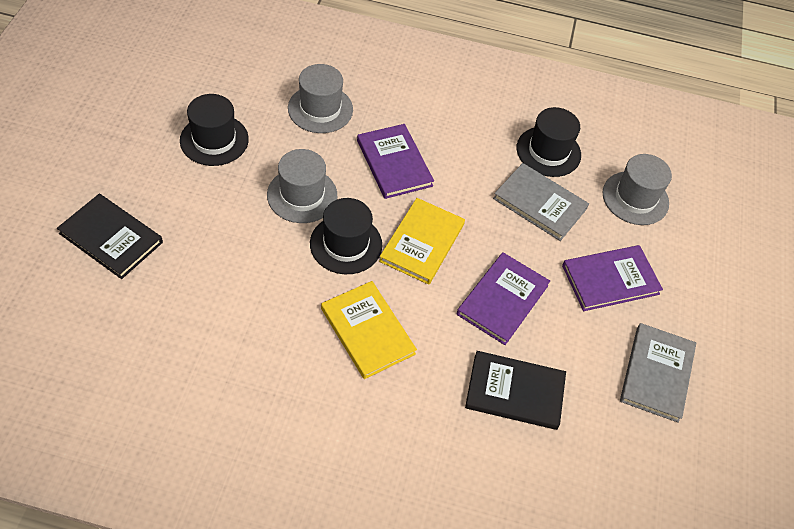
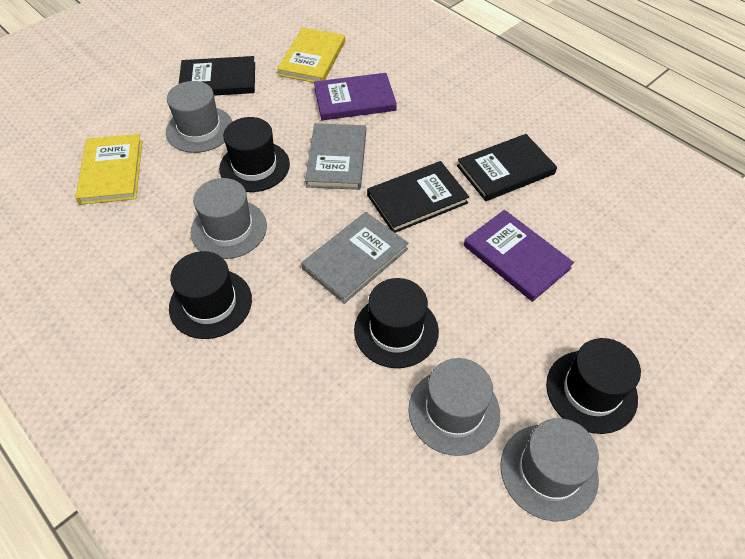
black book: [57,194,163,279] [465,351,566,430] = 2 -> [179,56,255,96] [367,161,469,233] [457,134,557,201] = 3
black hat: [180,94,249,166] [310,198,382,274] [517,107,581,177] = 3 -> [169,251,252,339] [219,117,290,192] [354,278,439,368] [546,338,641,434] = 4
grey hat: [267,149,337,223] [288,64,353,133] [603,154,672,225] = 3 -> [166,81,233,153] [191,178,267,259] [408,358,500,456] [500,418,599,521] = 4
purple book: [357,124,434,199] [457,252,550,345] [562,245,663,311] = 3 -> [314,73,397,120] [464,210,574,302] = 2

